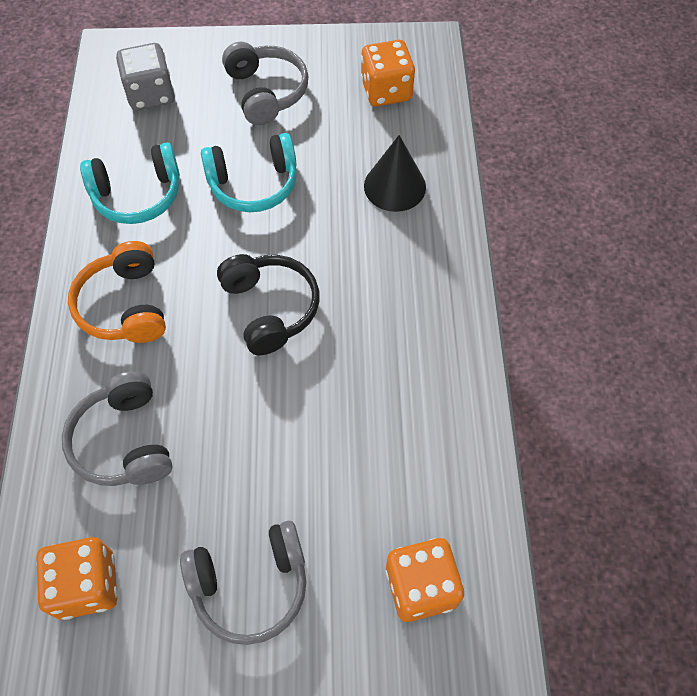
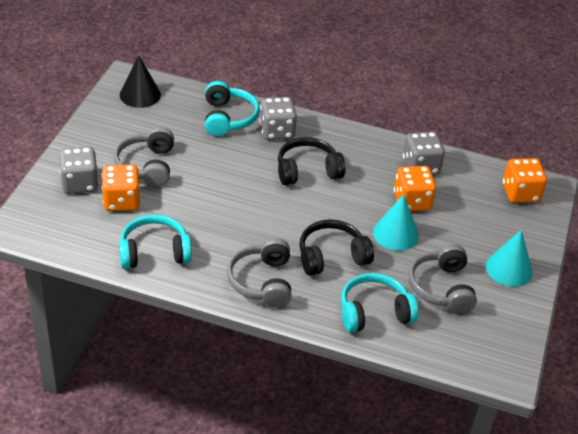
black headphones: [217,254,319,355] = 1 -> [278,137,345,185] [299,219,374,276] = 2
grey dice: [116,43,174,110] = 1 -> [59,147,99,194] [259,97,297,140] [403,131,445,175] = 3
orange headphones: [68,241,166,343] = 1 -> none = 0
turquoise cone: none = 0 -> [373,194,419,251] [486,230,533,287] = 2
turquoise headphones: [80,142,180,224] [201,133,297,212] = 2 -> [119,215,192,269] [205,81,260,136] [341,273,419,333] = 3

